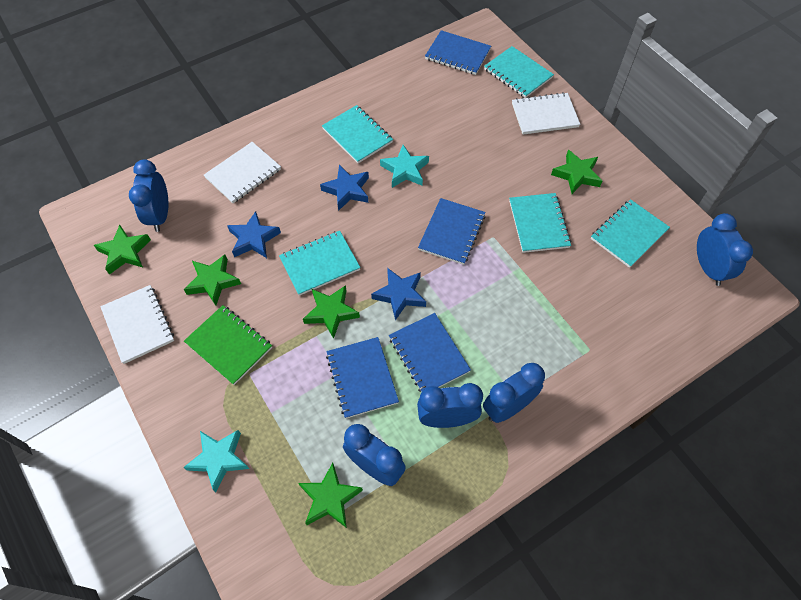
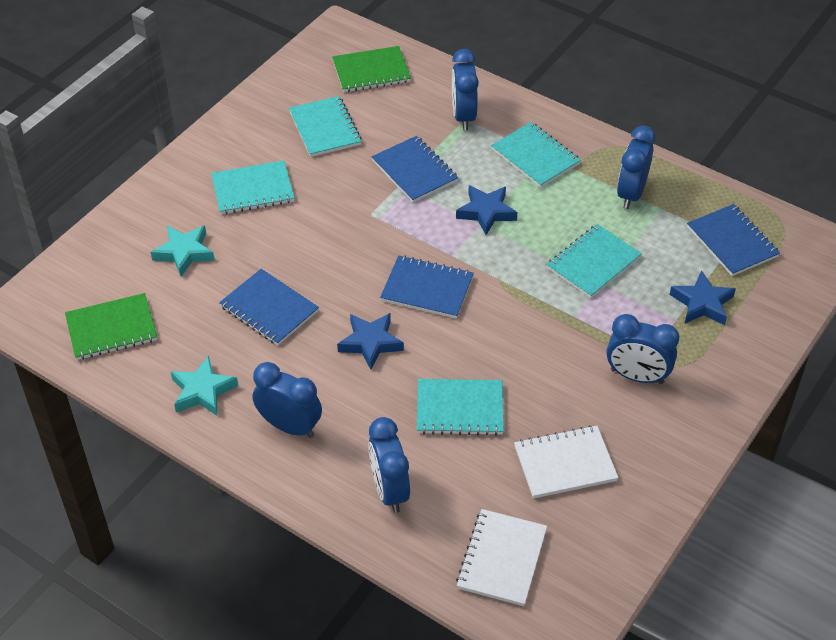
green notebook: [184,305,272,385] = 1 -> [65,293,157,360] [332,46,411,92] = 2
green star: [94,225,151,275] [184,255,241,305] [298,463,363,528] [303,285,360,339] [551,150,602,194] = 5 -> none = 0
white notebook: [100,285,174,364] [204,142,281,203] [512,92,580,135] = 3 -> [456,509,547,606] [514,425,618,499] = 2

